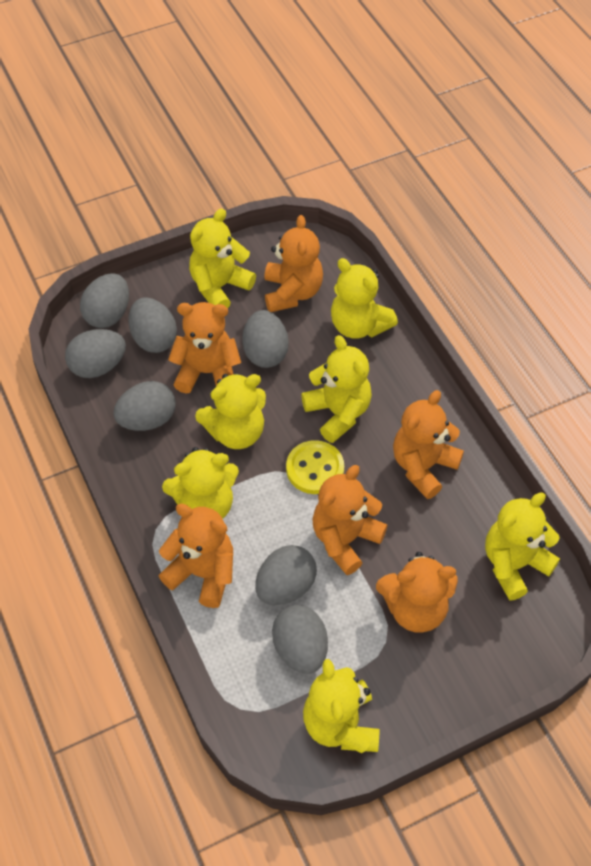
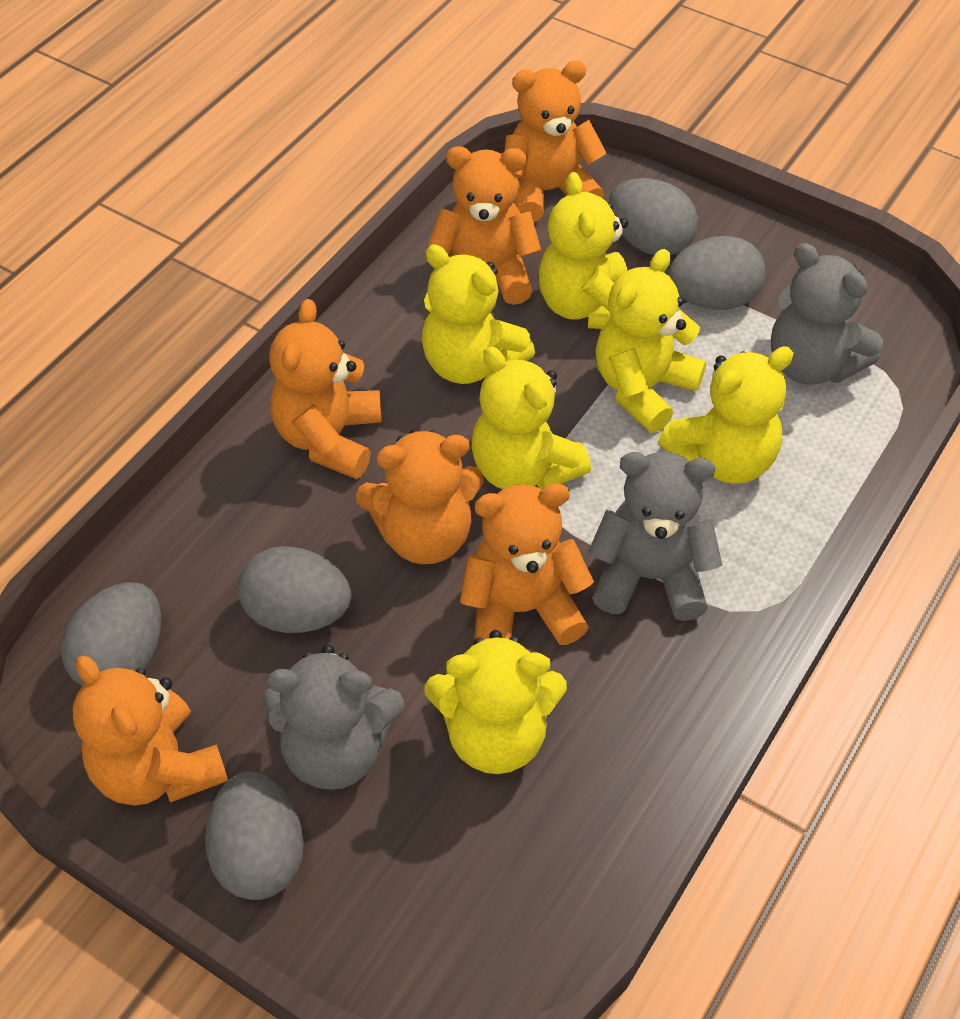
grey egg: [65,329,126,378] [80,273,129,328] [113,381,175,431] [128,297,177,353] [242,310,289,368] [255,545,317,605] [272,605,328,674] = 7 -> [61,582,161,686] [205,771,304,900] [238,546,351,633] [609,178,698,255] [668,236,766,310] = 5
grey teddy bear: none = 0 -> [261,645,404,790] [588,452,722,621] [771,243,883,384] = 3
yellow button: [286,440,344,494] = 1 -> none = 0
yellow teddy bear: [162,447,239,519] [189,209,256,308] [195,373,266,449] [301,335,372,443] [303,659,379,753] [331,258,398,339] [485,493,560,600] = 7 -> [422,245,535,384] [425,630,567,774] [472,346,591,490] [538,172,628,329] [596,249,706,433] [658,346,794,484] = 6

